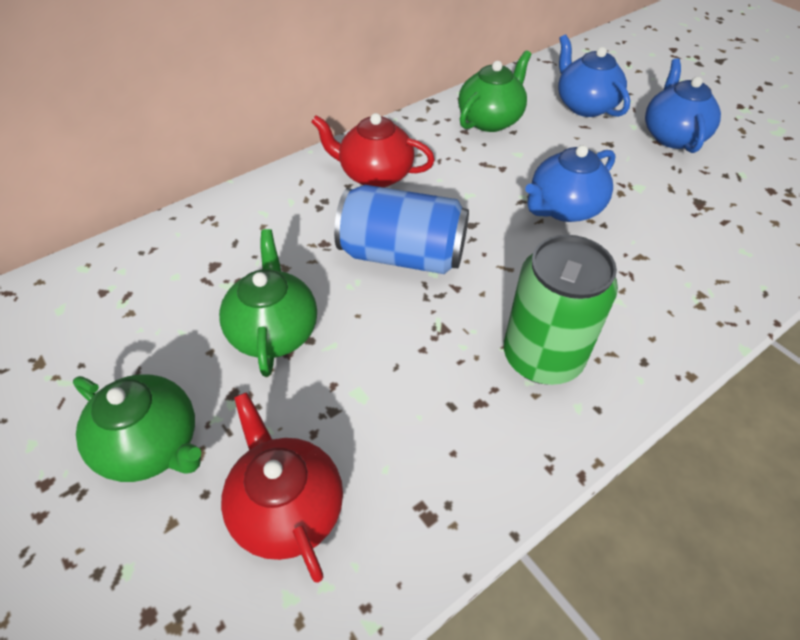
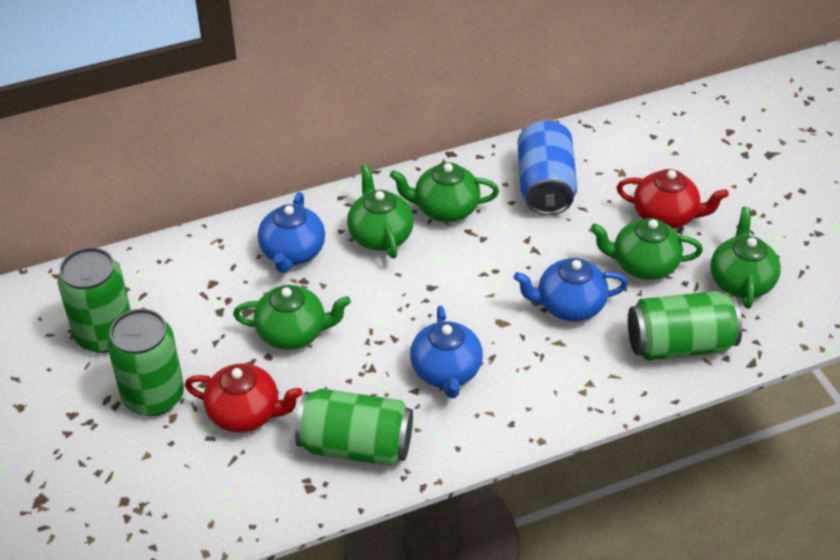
green can: [504,235,618,385] = 1 -> [57,247,131,353] [107,309,184,416] [295,389,413,466] [628,291,742,361] = 4
green teapot: [73,374,201,482] [219,229,317,377] [458,50,532,132] = 3 -> [233,285,351,350] [347,164,414,258] [390,162,499,222] [591,218,703,280] [710,207,781,309] = 5

